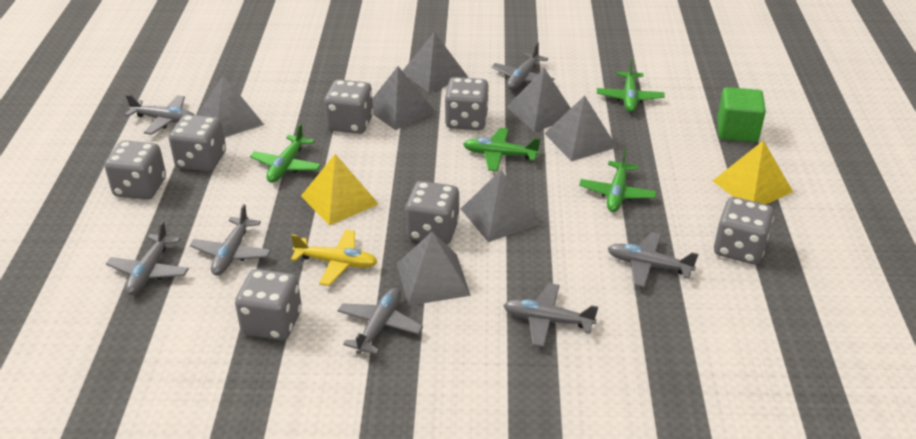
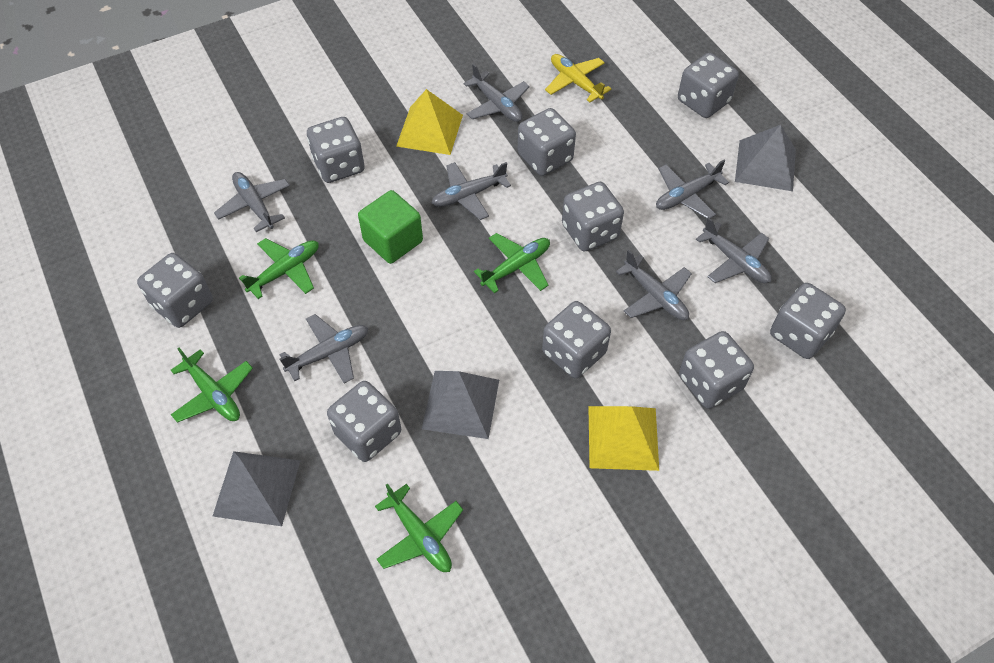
grey dice: [105,140,166,200] [169,114,226,172] [235,269,302,340] [324,79,373,134] [405,181,459,245] [445,77,489,130] [714,197,774,265] = 7 -> [137,253,213,328] [307,117,365,183] [327,381,401,462] [518,108,576,176] [542,301,611,378] [562,182,624,251] [678,53,739,118] [679,331,754,409] [770,283,846,359] = 9
grey pyramid: [197,76,264,137] [372,66,436,130] [397,232,471,306] [403,32,469,93] [461,170,539,242] [507,68,571,132] [544,96,617,161] = 7 -> [212,451,300,526] [422,371,499,439] [735,125,796,191] = 3

